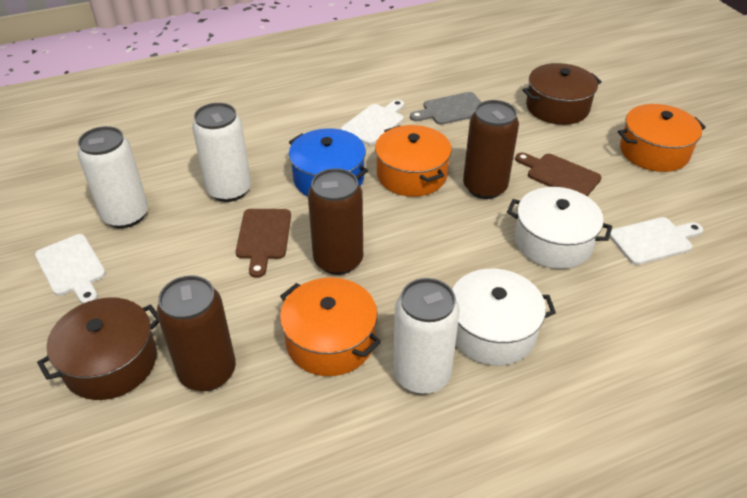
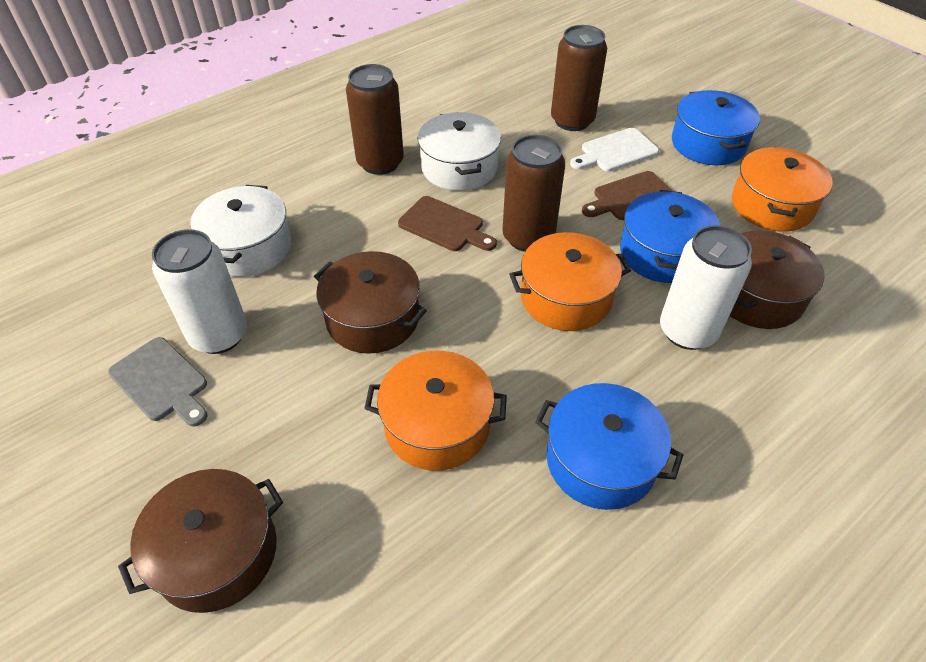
blue pot: [289,128,368,196] = 1 -> [535,383,683,510] [620,190,720,283] [672,90,760,165] = 3
brown pot: [37,298,159,400] [522,63,602,125] = 2 -> [118,469,283,613] [314,251,427,354] [730,231,824,329] = 3
white can: [77,126,148,228] [192,103,251,202] [393,278,460,394] = 3 -> [152,229,247,354] [660,225,752,350] = 2
white cutting board: [35,234,106,304] [341,100,404,145] [610,217,703,265] = 3 -> [570,128,659,172] = 1

